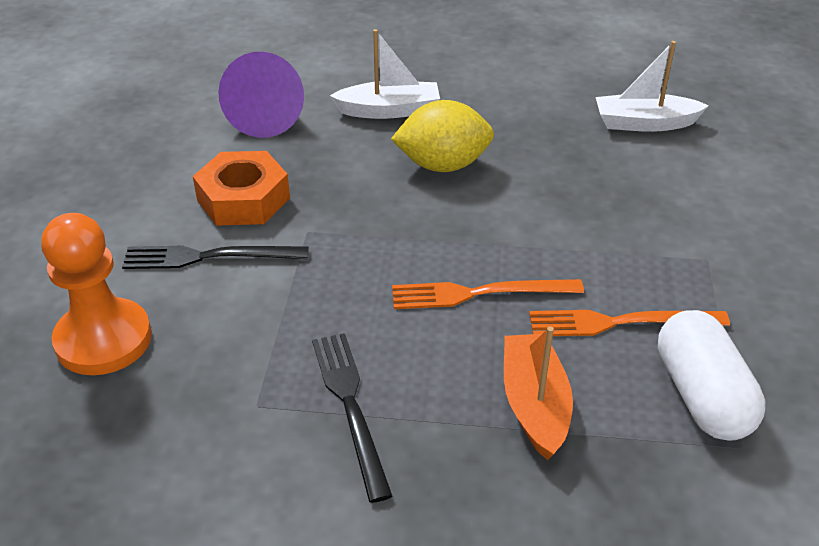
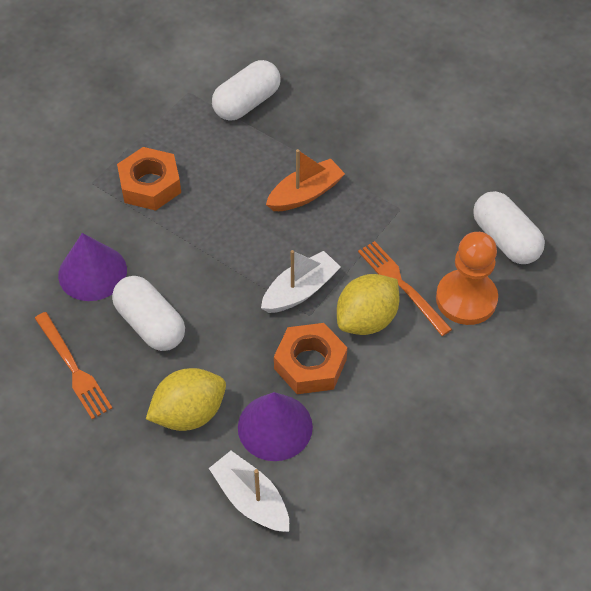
black fork: [122,246,309,269] [312,333,392,503] = 2 -> none = 0
orange nut: [193,151,290,226] = 1 -> [117,147,181,211] [274,323,348,394] = 2
purple cone: [218,52,304,138] = 1 -> [58,233,127,301] [238,392,313,461] = 2
white capsule: [658,310,765,441] = 1 -> [112,276,185,351] [212,60,280,121] [473,191,545,264] = 3
yellow lemon: [391,100,494,172] = 1 -> [146,368,226,431] [337,274,400,335] = 2

